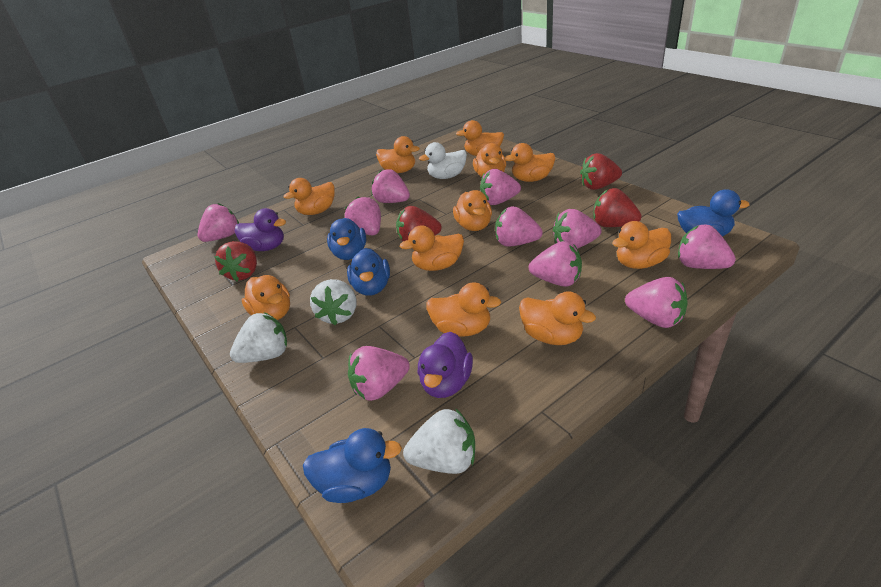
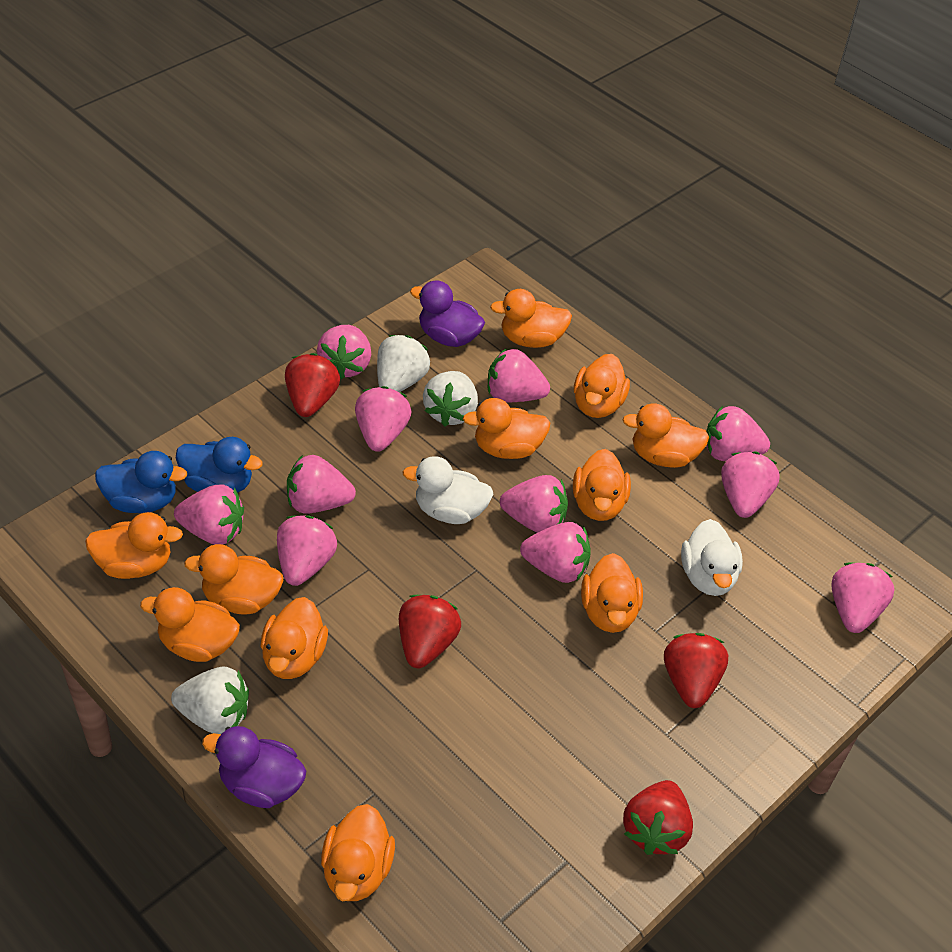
blue duck: [303,428,402,503] [327,218,366,260] [347,248,390,296] [677,190,750,237] = 4 -> [95,451,187,513] [176,437,263,493] = 2
pink strawberry: [198,203,239,242] [345,197,381,235] [348,346,410,401] [372,169,410,203] [480,169,521,205] [495,206,543,247] [529,241,582,287] [553,209,601,249] [625,277,688,328] [678,224,736,269] = 10 -> [174,485,244,545] [277,515,337,586] [287,455,356,514] [317,325,371,379] [355,386,412,452] [488,348,550,402] [500,475,568,533] [520,522,591,583] [706,406,770,461] [721,452,780,518] [832,563,895,633] = 11
white duck: [419,142,467,179] = 1 -> [402,456,494,524] [681,519,743,596] = 2

